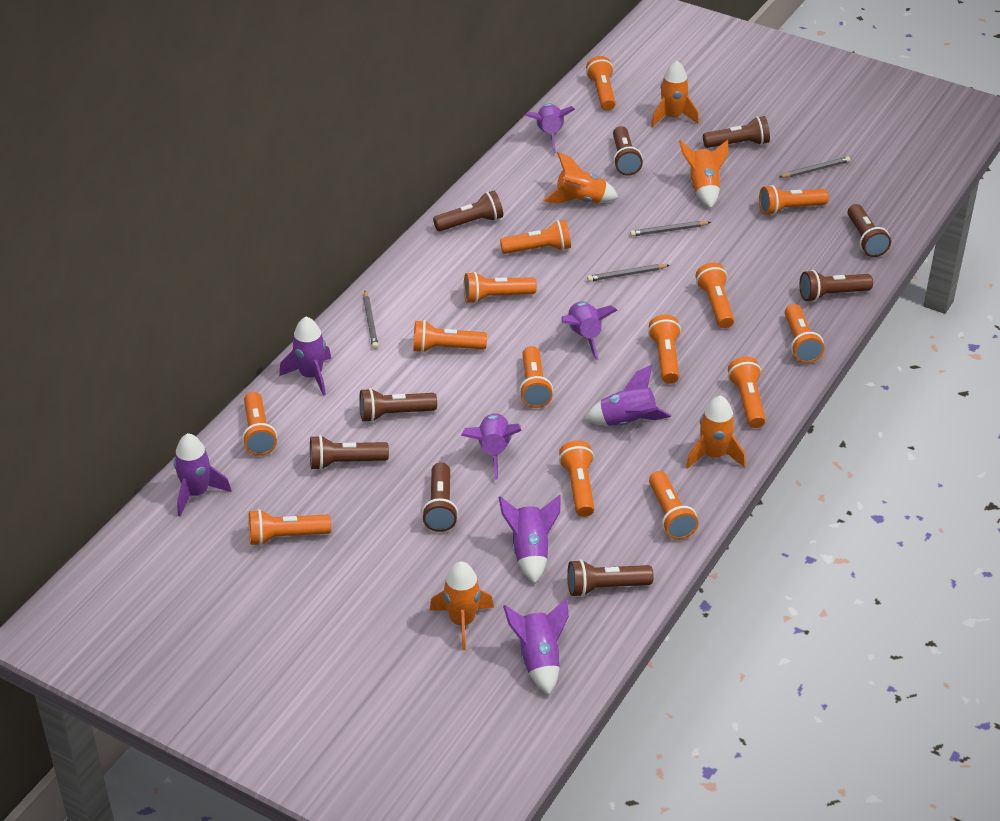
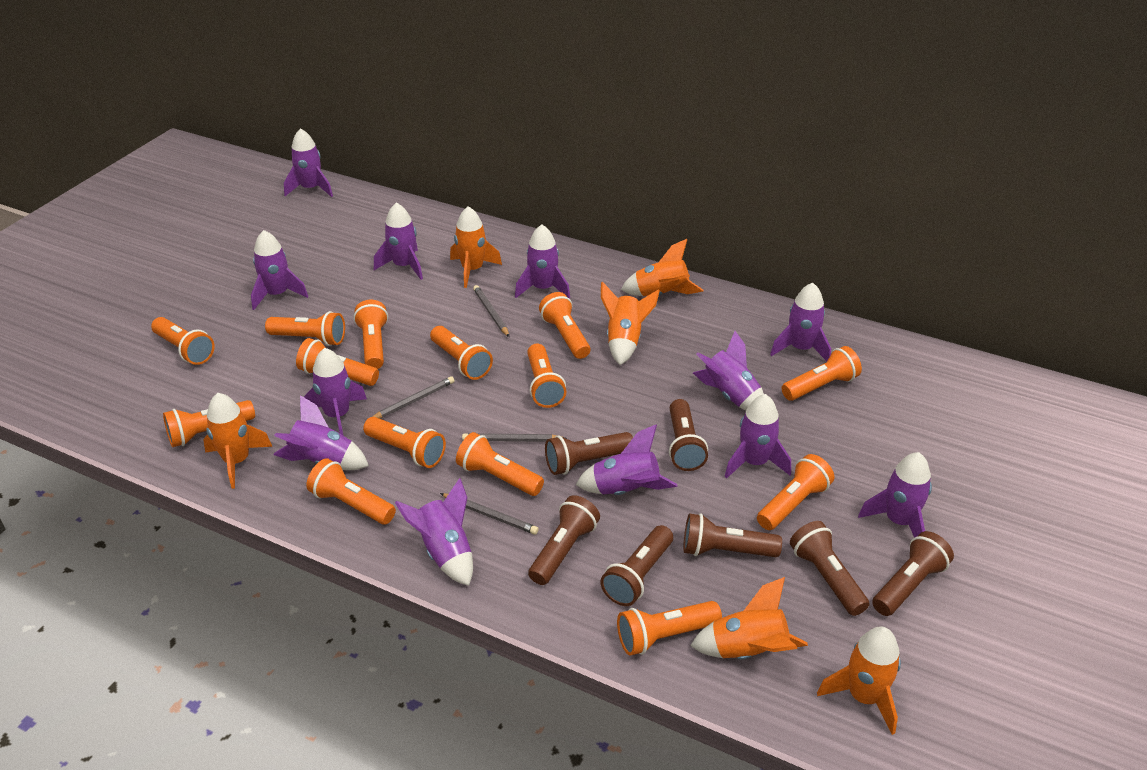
brown flashlight: [310,435,389,470] [359,388,437,422] [422,462,458,532] [433,191,503,231] [567,559,654,597] [613,126,643,176] [703,116,770,148] [799,270,873,302] [848,204,891,257] = 9 -> [528,495,600,585] [545,432,633,475] [601,525,673,606] [669,399,708,471] [683,513,782,557] [790,521,869,616] [872,531,954,616] = 7
orange rocket: [430,561,494,650] [543,152,619,204] [651,61,699,128] [679,140,729,208] [686,395,746,469] = 5 -> [203,393,273,489] [450,206,502,288] [601,281,660,365] [621,239,703,296] [690,577,808,659] [817,627,901,735] = 6
purple rocket: [174,433,232,517] [279,317,331,396] [461,414,522,480] [499,495,561,584] [503,598,569,695] [525,103,575,153] [561,302,617,360] [585,365,671,426] = 8 -> [251,230,309,310] [273,395,369,470] [284,128,333,197] [304,348,367,435] [374,202,423,280] [395,478,473,586] [515,224,570,299] [576,425,677,495] [693,331,764,411] [725,394,791,479] [770,283,831,361] [858,452,932,538] = 12

